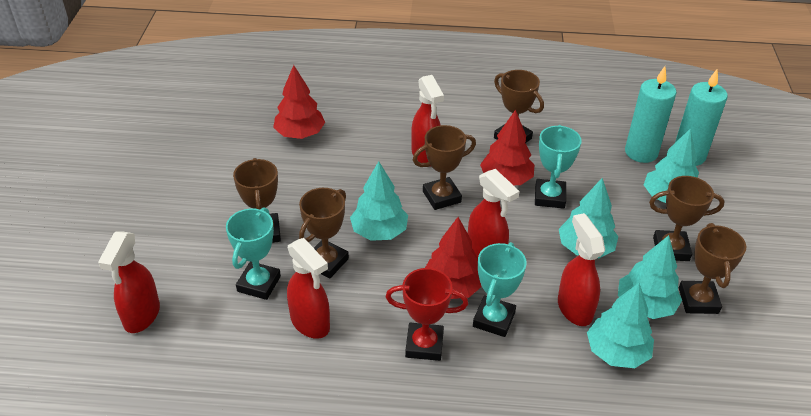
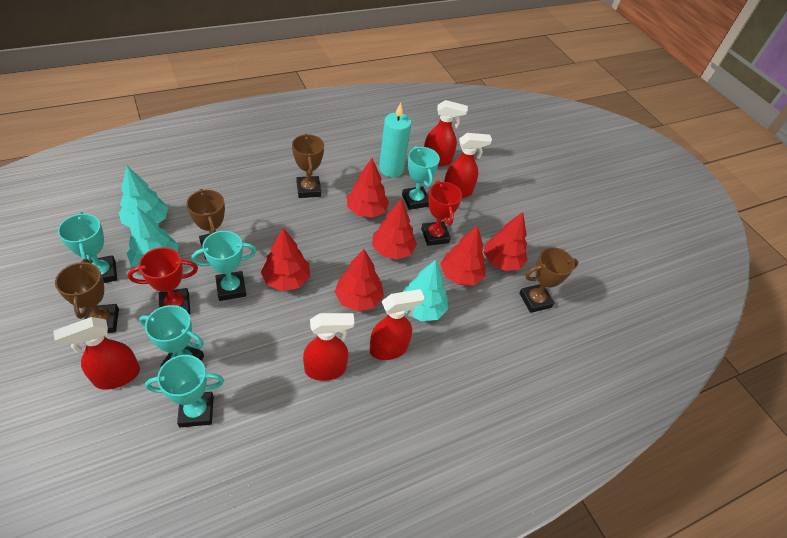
brown trophy: [233,158,281,243] [299,188,349,278] [413,125,476,210] [494,70,544,143] [649,176,725,261] [679,223,747,314] = 6 -> [55,259,119,333] [186,189,225,259] [292,134,324,198] [519,247,578,313] = 4
red tree: [273,65,325,139] [425,217,482,299] [480,109,535,185] = 3 -> [261,228,310,291] [335,249,384,311] [347,158,389,218] [372,199,417,260] [440,226,486,285] [484,212,528,271] = 6
red trophy: [386,268,468,361] = 1 -> [128,247,198,315] [421,180,462,246] = 2
turquoise candle: [625,66,676,163] [675,70,728,166] = 2 -> [379,103,411,177] = 1
turquoise tree: [350,161,408,241] [559,178,618,258] [587,283,654,368] [618,235,682,319] [644,128,699,203] = 5 -> [119,166,168,227] [127,206,179,267] [403,260,448,321] = 3
turquoise trophy: [226,207,281,300] [473,242,527,337] [535,125,582,209] = 3 -> [58,212,117,283] [139,305,204,367] [145,355,224,427] [191,231,257,301] [402,146,440,210] = 5

